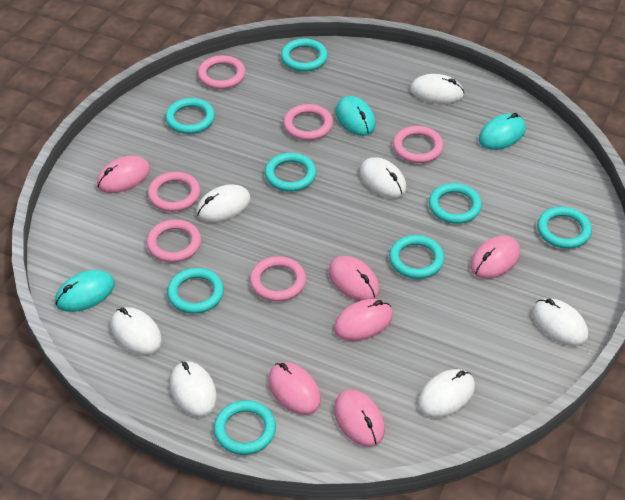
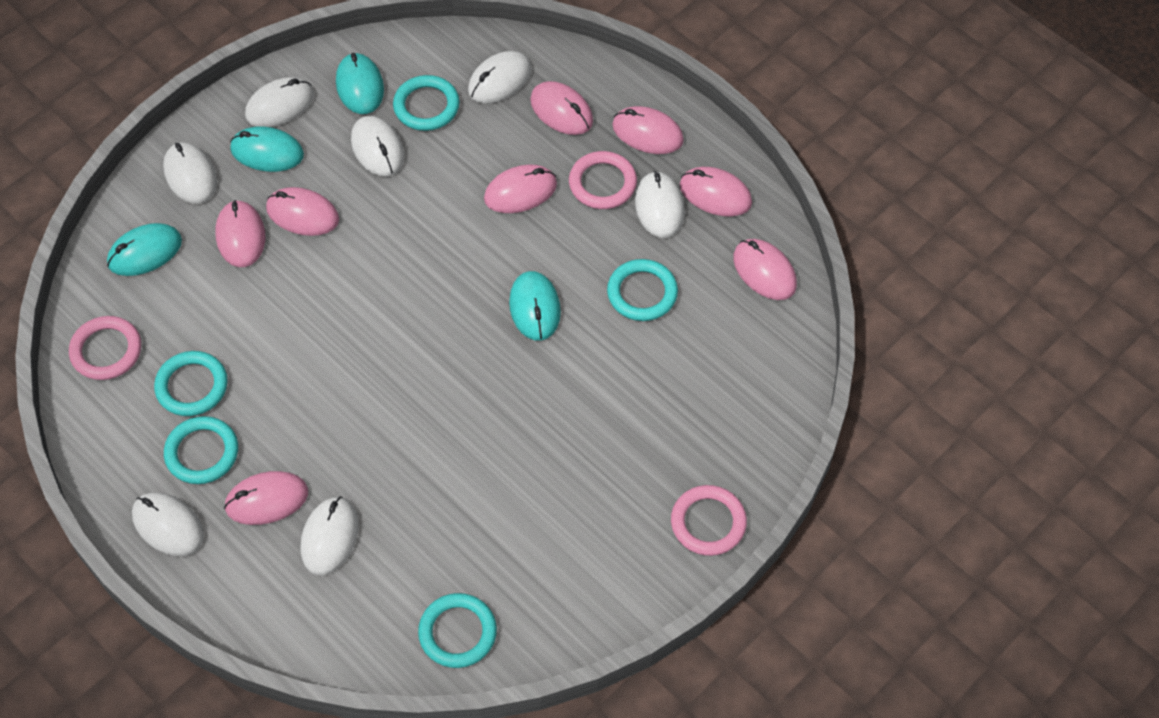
pink mouse: [97,156,150,193] [268,362,321,415] [329,256,379,301] [334,299,393,341] [334,390,385,447] [470,236,520,279] = 6 -> [215,200,266,267] [224,471,308,525] [266,187,339,236] [484,164,557,213] [530,81,593,135] [612,106,684,154] [680,167,752,216] [733,239,797,300] = 8
pink ring: [146,219,201,262] [148,172,200,212] [198,55,245,89] [250,256,306,301] [283,104,333,140] [393,126,444,163] = 6 -> [69,316,141,380] [569,151,637,209] [671,485,747,556] = 3
turquoise mouse: [55,270,115,312] [336,96,376,136] [479,113,526,150] = 3 -> [107,223,182,276] [230,126,304,172] [336,53,384,114] [509,271,561,341] = 4
turquoise ring: [165,98,215,134] [167,268,224,314] [214,400,276,455] [265,153,316,192] [281,38,328,72] [389,235,444,279] [429,183,482,224] [537,207,592,249] = 8 -> [154,351,228,416] [164,416,238,484] [393,75,460,131] [418,593,497,668] [607,259,678,321] = 5

